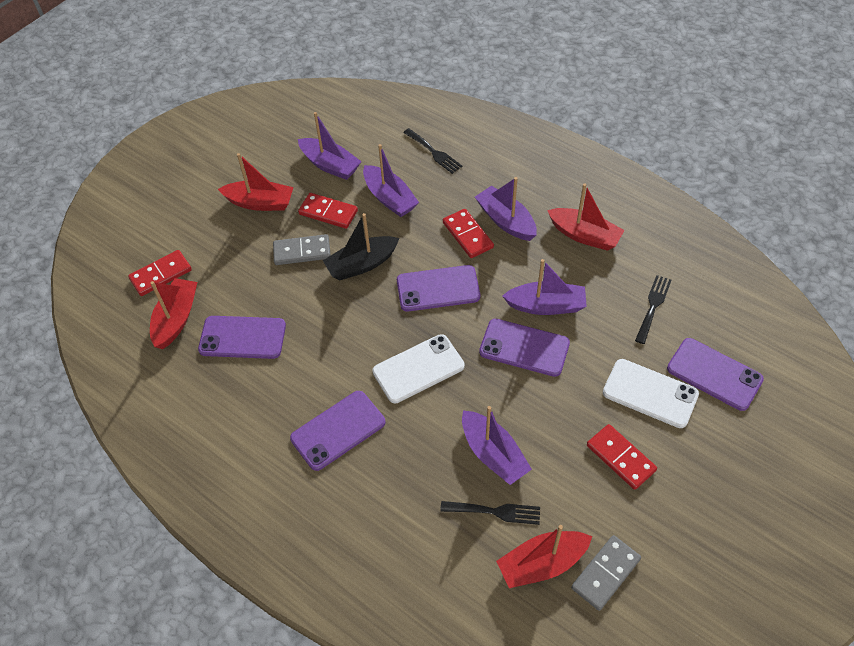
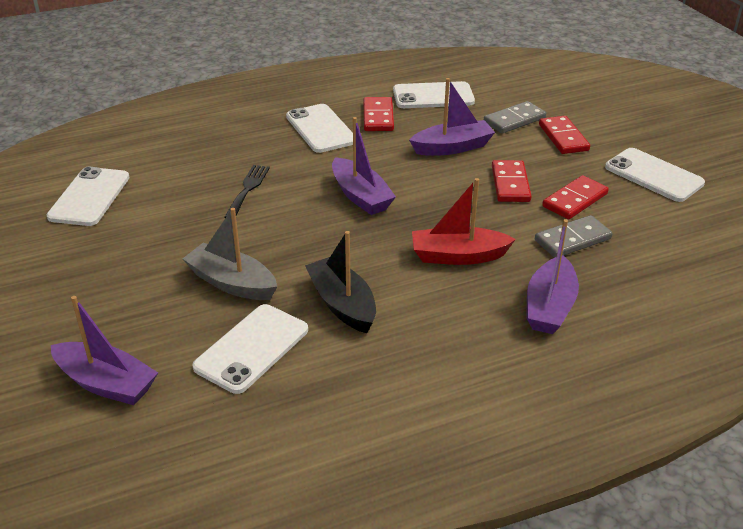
black fork: [403,128,462,174] [440,501,540,525] [635,275,671,344] = 3 -> [224,165,270,218] = 1
grey boat: none = 0 -> [183,208,277,300] = 1
purple boat: [298,112,362,180] [363,144,419,217] [462,406,532,485] [475,177,537,241] [502,259,587,315] = 5 -> [51,296,158,405] [332,117,396,215] [409,78,495,156] [526,219,579,334] = 4
purple phone: [198,316,286,359] [290,391,386,471] [397,265,480,312] [479,319,570,377] [667,338,764,411] = 5 -> none = 0
red boat: [150,278,197,349] [218,153,294,211] [496,525,592,588] [547,183,625,251] = 4 -> [412,178,516,265] = 1
white phone: [373,334,465,403] [603,359,699,428] = 2 -> [47,167,130,226] [192,304,308,394] [286,104,353,153] [393,81,475,108] [605,148,705,202] = 5

